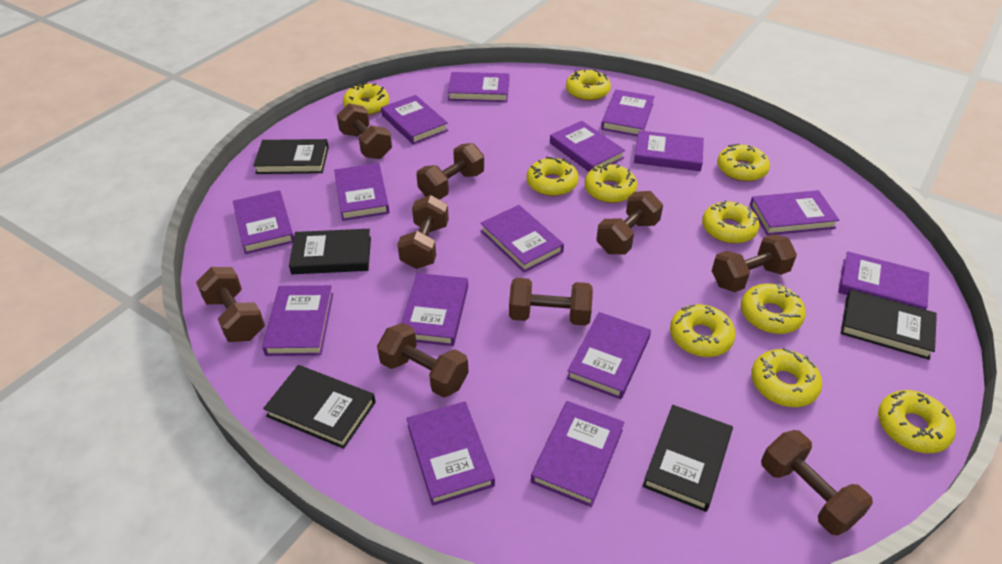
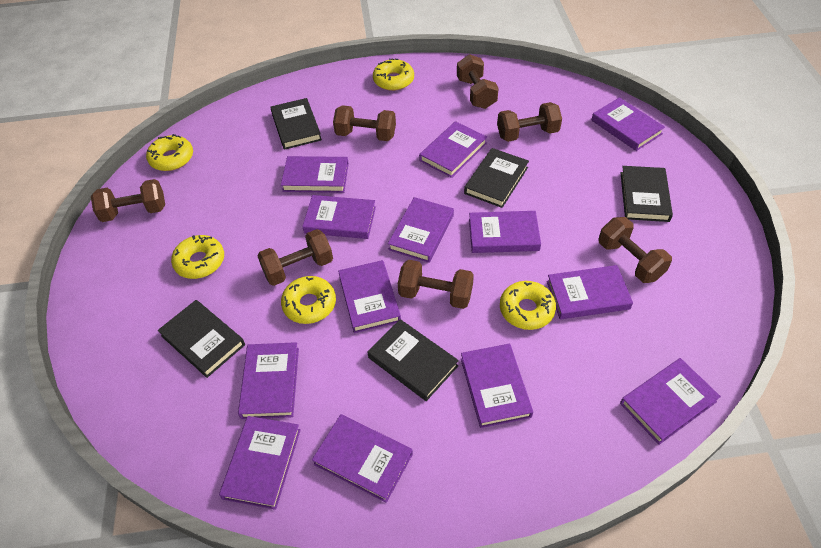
brown dumbbell: [196,267,265,342] [337,103,392,159] [377,323,469,398] [397,195,449,269] [416,143,484,199] [509,278,593,326] [596,191,663,254] [712,234,797,292] [761,430,873,535] = 9 -> [91,179,165,222] [257,229,333,286] [333,105,396,141] [398,260,474,309] [457,54,499,109] [497,102,562,142] [599,217,672,283] = 7
purple book: [233,190,294,254] [262,285,333,356] [334,163,390,221] [381,95,448,144] [401,273,468,346] [406,401,495,506] [448,72,509,102] [480,205,564,273] [531,401,624,507] [550,121,625,172] [567,312,651,399] [601,90,655,136] [634,130,704,171] [750,190,839,235] [838,251,929,310] = 15 -> [219,416,301,510] [238,342,299,419] [281,156,349,193] [302,195,376,239] [312,414,413,503] [338,260,401,333] [388,197,454,263] [419,121,487,178] [461,344,533,428] [469,211,541,253] [547,265,633,319] [592,97,665,151] [620,358,721,445] = 13
yellow donut: [343,82,389,115] [526,156,579,196] [566,69,611,101] [584,163,637,203] [670,304,736,357] [702,200,759,244] [717,144,770,182] [741,284,806,334] [751,348,822,407] [878,390,956,453] = 10 -> [146,134,193,171] [171,235,224,279] [281,276,336,324] [373,58,414,91] [500,281,556,330] = 5

